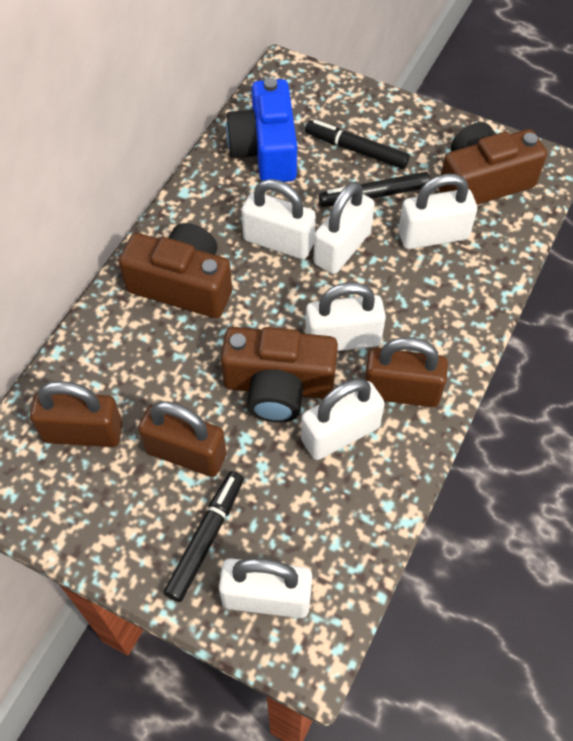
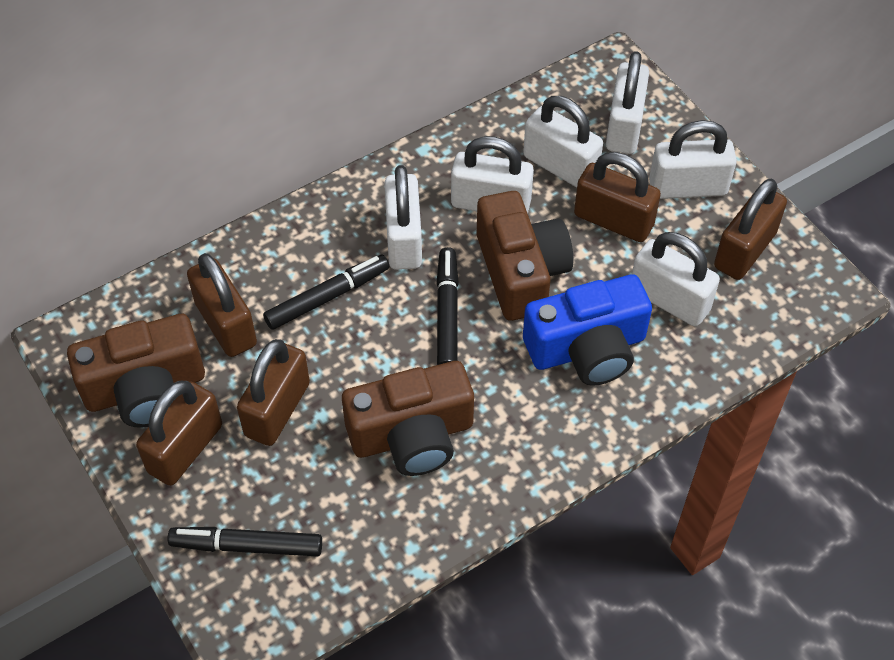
brown padlock: [30,381,123,447] [138,401,227,477] [364,337,448,407] = 3 -> [136,381,222,486] [187,253,257,357] [237,339,310,446] [574,152,661,242] [714,179,787,280] = 5

